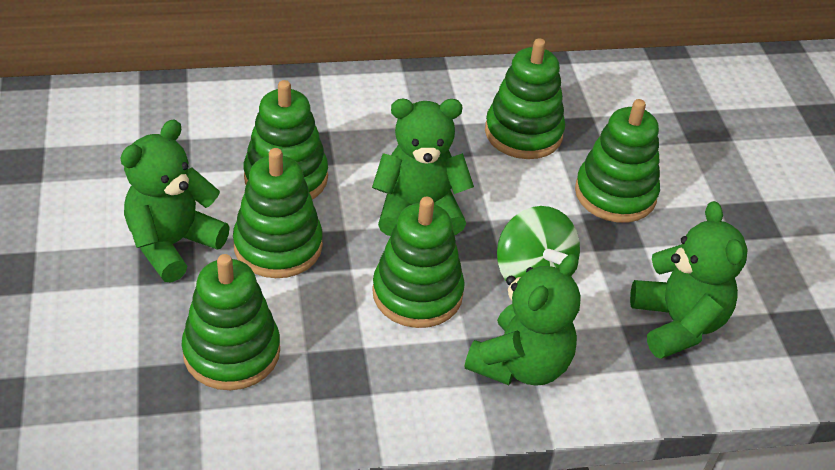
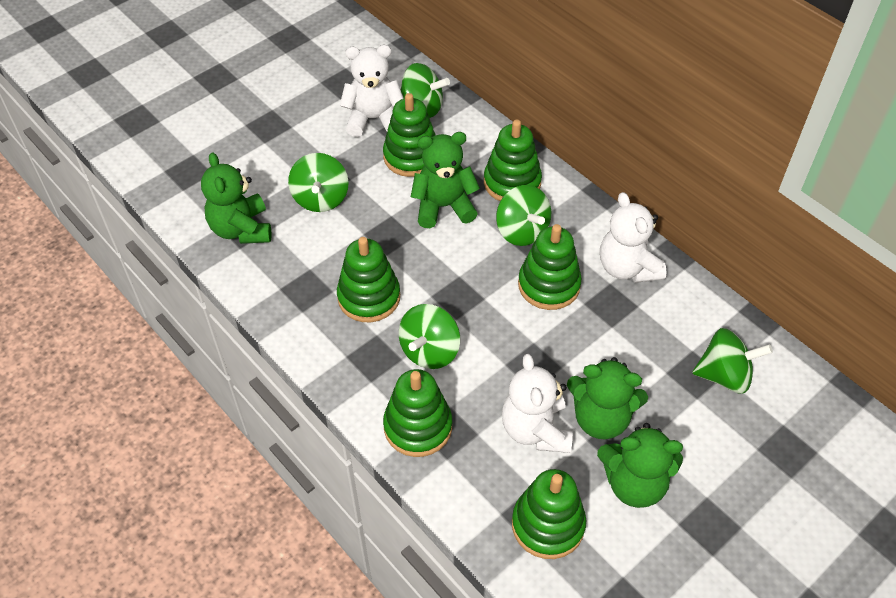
green spinning top: [497,206,580,281] = 1 -> [288,153,349,212] [399,304,460,369] [400,63,450,118] [496,185,551,246] [692,328,773,394] = 5
white teddy bear: none = 0 -> [340,45,404,137] [502,354,573,453] [600,192,667,283] = 3

